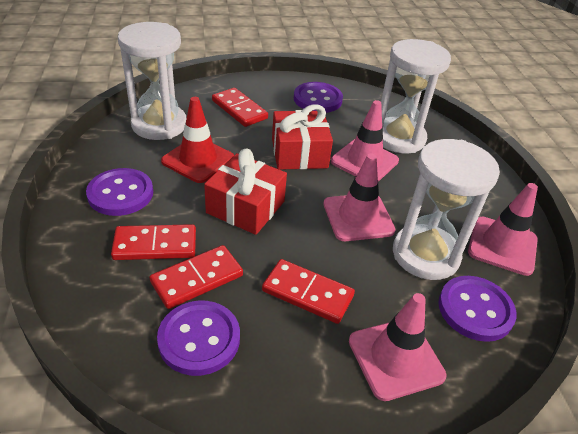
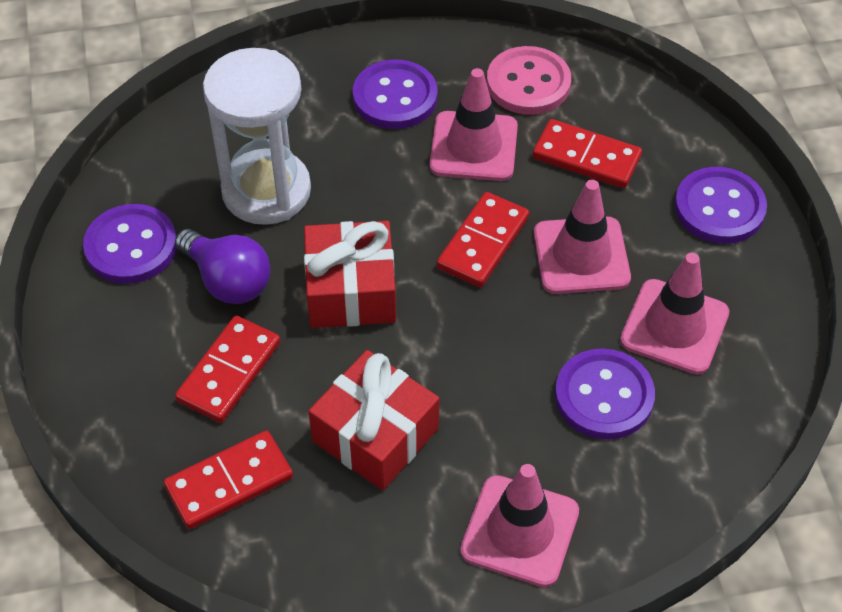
pink button: none = 0 -> [487,46,571,115] = 1
purple light bulb: none = 0 -> [175,229,270,304] = 1
red traffic cone: [161,97,234,183] = 1 -> none = 0
white hourglass: [118,22,187,140] [381,39,451,153] [393,139,500,280] = 3 -> [203,48,311,225] = 1

